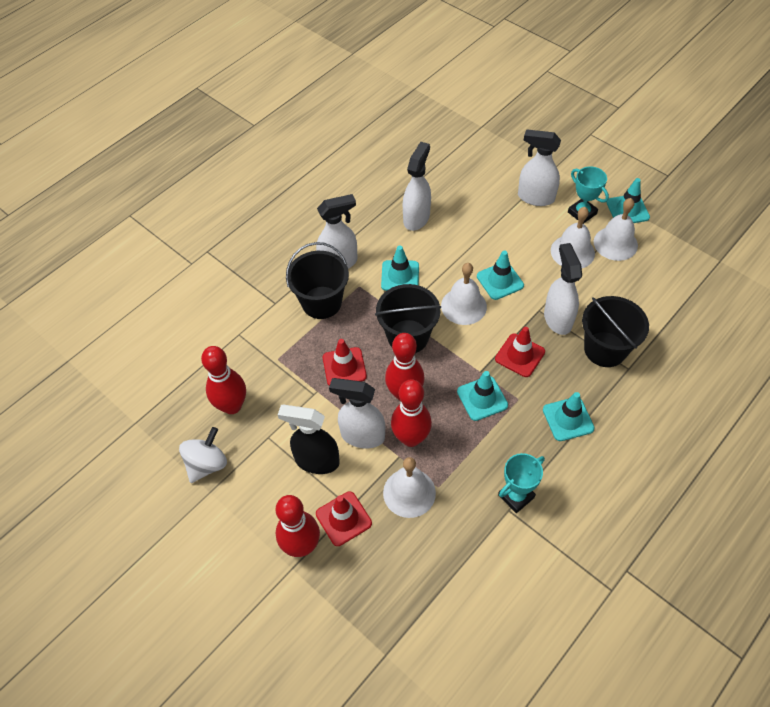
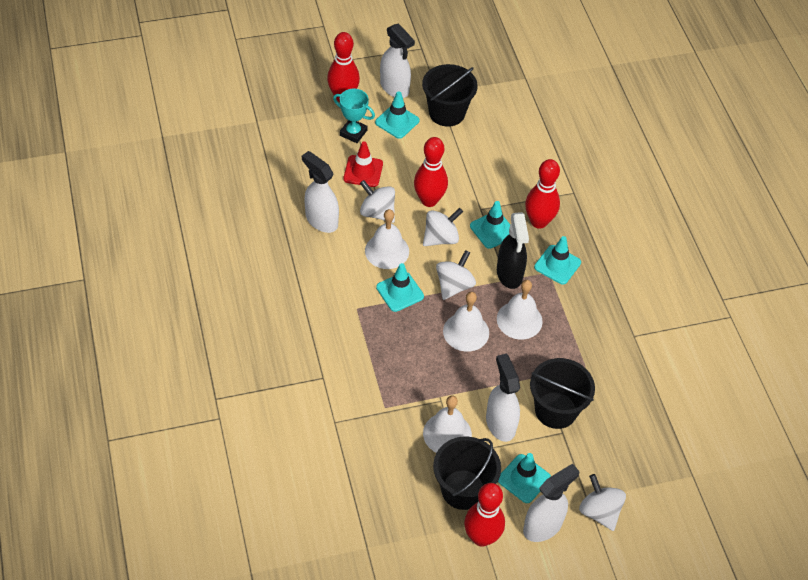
red traffic cone: [316,491,372,546] [323,339,367,386] [495,327,545,377] = 3 -> [343,142,383,187] = 1
turquoise trophy: [498,453,545,513] [568,166,609,224] = 2 -> [333,89,375,143] = 1
white spinning top: [179,427,227,483] = 1 -> [360,180,395,223] [423,208,463,246] [436,250,476,300] [579,474,626,531] = 4
white spray bottle: [316,194,358,269] [329,378,385,448] [403,142,431,231] [518,129,561,206] [544,243,582,335] = 5 -> [302,151,339,233] [380,23,415,98] [486,354,520,442] [523,463,580,542] = 4

